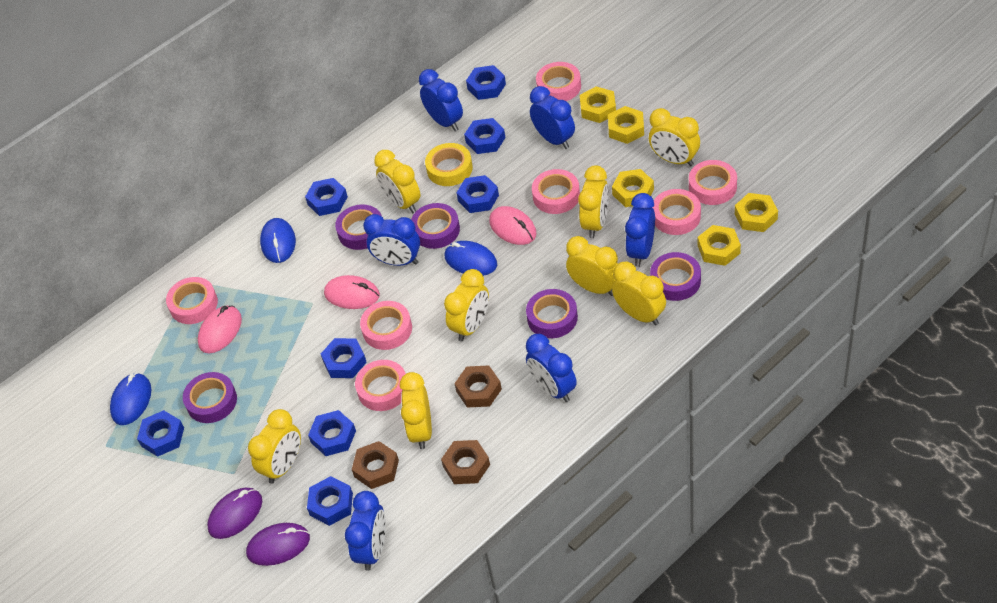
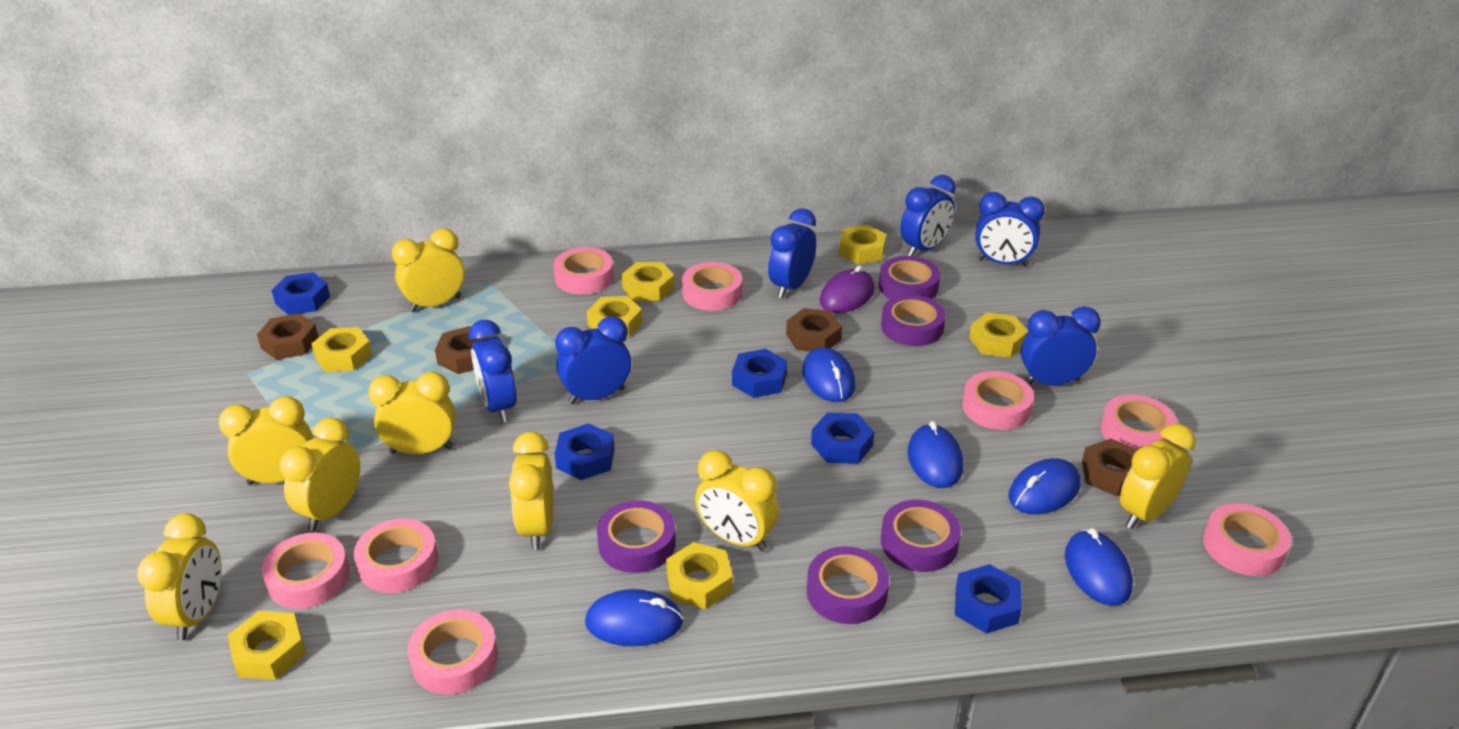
blue mouse: [110,373,151,425] [260,218,296,263] [445,241,497,276] = 3 -> [585,589,683,646] [802,347,856,402] [908,421,963,488] [1009,458,1080,514] [1065,528,1133,606] = 5
blue nut: [137,410,184,457] [305,178,348,216] [307,476,353,526] [308,410,356,456] [321,338,367,378] [457,175,499,213] [464,118,505,154] [466,65,506,100] = 8 -> [271,272,330,315] [555,423,615,480] [732,349,787,398] [811,413,874,464] [955,564,1022,634] = 5
brown nut: [352,441,399,489] [441,440,490,484] [454,365,502,408] = 3 -> [257,313,319,360] [435,326,491,374] [786,308,842,352] [1082,439,1138,496] = 4
pink mouse: [198,306,242,353] [324,275,380,309] [489,206,536,245] = 3 -> none = 0
pink tape: [166,277,218,324] [355,360,406,411] [360,301,412,350] [532,169,580,214] [536,62,581,101] [652,189,701,235] [689,160,737,205] = 7 -> [262,533,350,609] [354,518,438,593] [407,609,498,694] [553,247,614,295] [682,262,742,311] [962,371,1034,430] [1101,395,1177,449] [1203,503,1291,576] = 8
purple mouse: [207,488,262,539] [246,523,310,566] = 2 -> [820,266,875,313] = 1
yellow nut: [580,86,616,123] [608,106,644,144] [612,169,654,207] [698,225,741,266] [735,193,778,232] = 5 -> [228,611,306,680] [311,327,372,372] [587,296,642,337] [621,262,675,301] [666,542,733,609] [839,225,887,264] [969,312,1028,358] = 7
yellow tape: [425,143,473,186] = 1 -> none = 0

